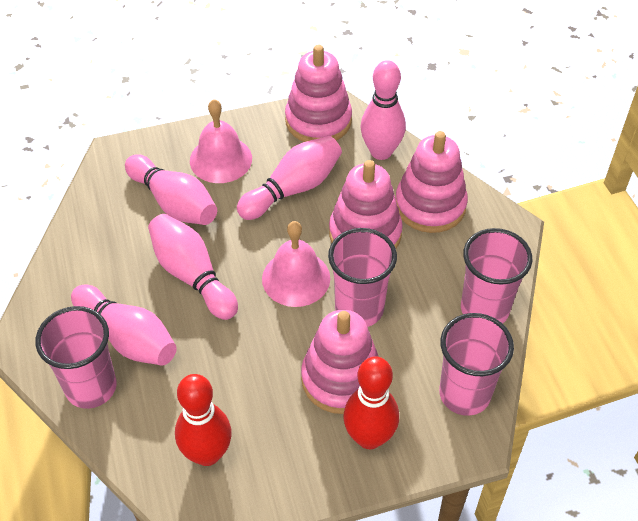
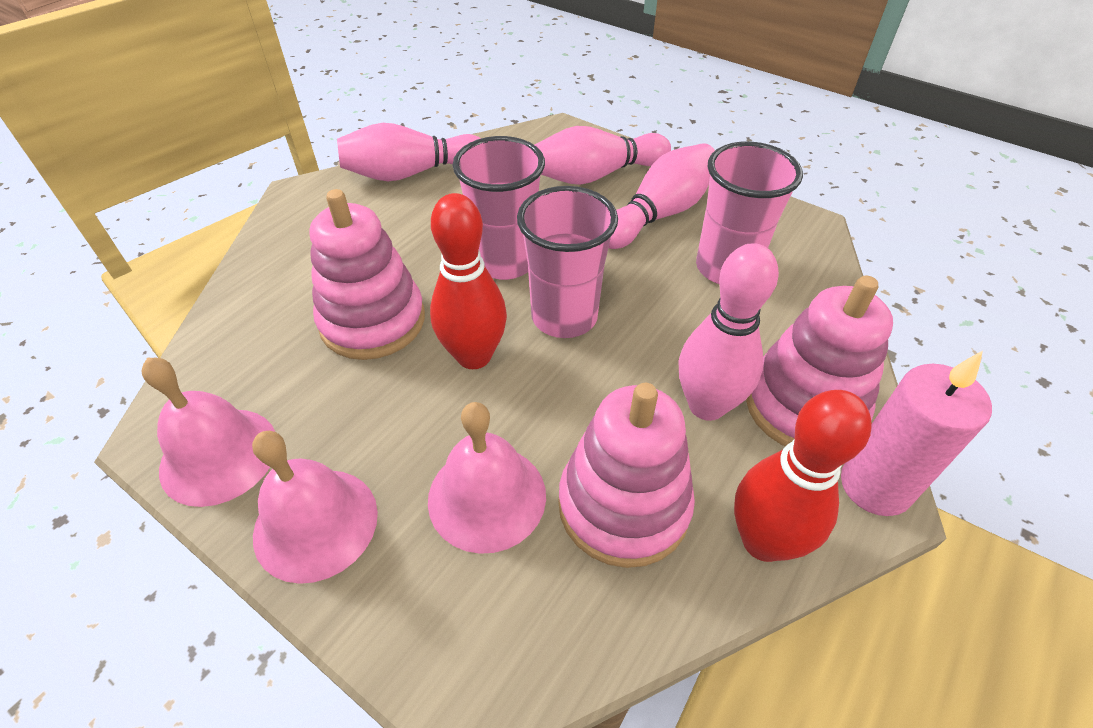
pink bell: [190,99,252,183] [262,221,330,307] = 2 -> [141,358,275,507] [252,431,378,584] [428,402,546,554] = 3
pink bowling pin: [71,285,177,366] [125,154,217,225] [148,214,238,320] [237,136,342,220] [360,60,406,160] = 5 -> [337,123,481,181] [535,126,671,185] [609,143,715,249] [679,243,779,421] = 4
pink candle: none = 0 -> [841,351,992,516] = 1
pink cup: [35,306,117,409] [328,228,397,327] [439,313,514,416] [461,228,532,324] = 4 -> [452,136,545,280] [517,186,618,338] [696,141,803,284] = 3
pink stacking toy: [285,45,352,142] [301,310,379,414] [329,160,403,248] [396,131,468,233] = 4 -> [310,189,425,360] [558,383,695,568] [746,276,893,446] = 3

